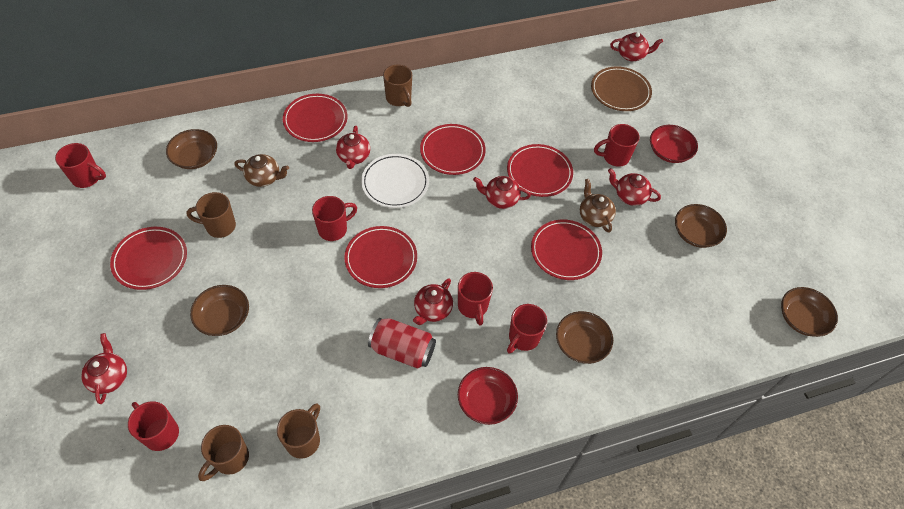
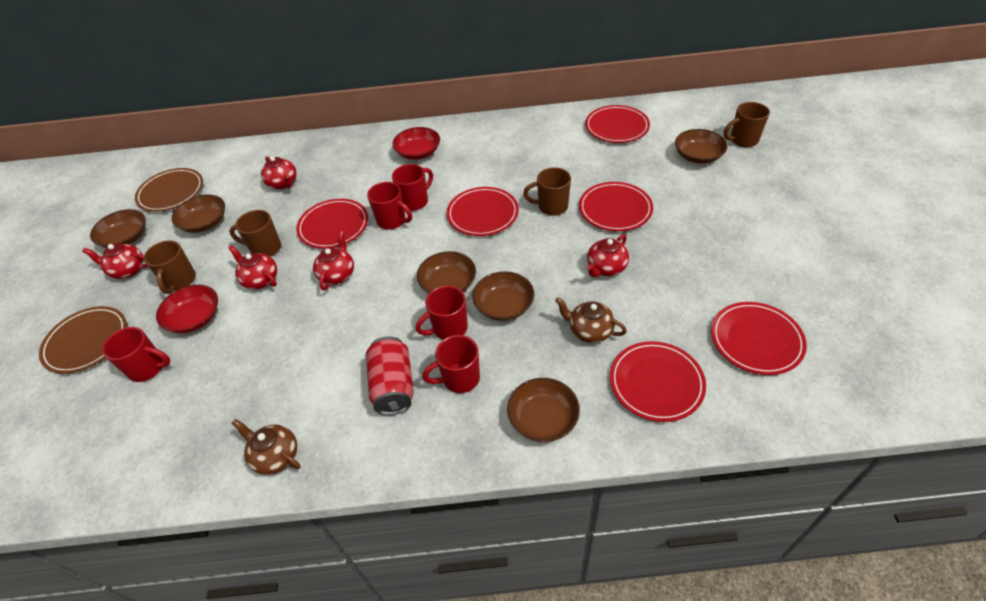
brown bowl: [166,129,217,169] [190,285,249,336] [556,311,613,364] [675,204,727,248] [781,287,838,337] = 5 -> [90,209,146,248] [172,194,225,233] [417,251,476,293] [472,271,534,321] [507,378,580,442] [675,129,728,164] = 6
brown plate: [591,66,652,111] = 1 -> [39,306,127,374] [135,168,203,212] = 2
red mug: [55,143,106,188] [128,401,179,451] [312,196,357,241] [458,272,493,325] [507,304,547,354] [594,124,639,167] = 6 -> [102,327,170,382] [367,182,412,230] [392,164,433,211] [416,286,468,340] [422,335,480,393] = 5
red teapot: [81,333,127,404] [336,126,370,169] [413,278,453,325] [473,176,531,209] [608,168,661,206] [610,33,663,61] = 6 -> [82,243,147,279] [228,245,277,289] [261,156,297,189] [313,231,354,290] [587,234,629,277] = 5
white plate: [361,154,429,208] = 1 -> none = 0

